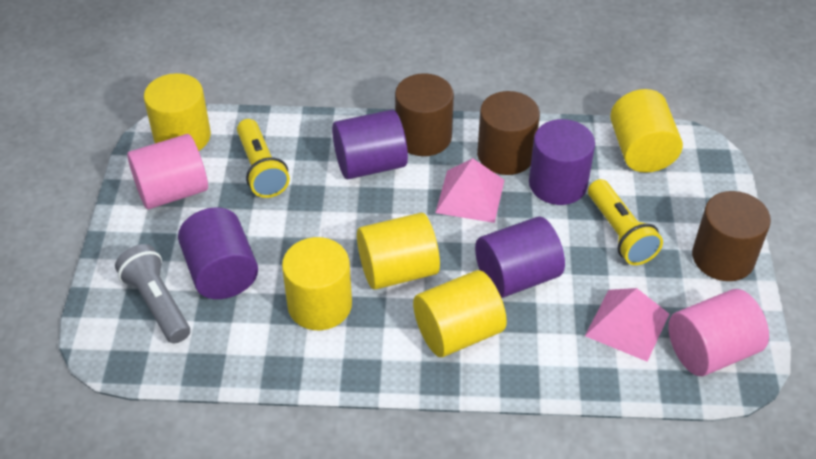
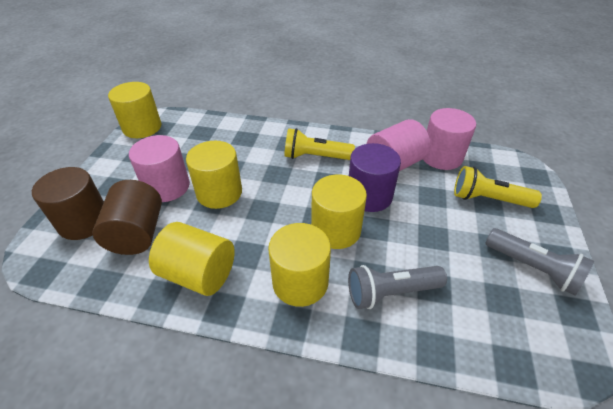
brown cylinder: [395,73,454,156] [477,91,540,175] [692,191,771,281] = 3 -> [32,167,104,240] [92,180,162,255] = 2
grey flashlight: [115,244,190,343] = 1 -> [348,265,447,309] [485,228,594,295] = 2
pink cylinder: [127,134,208,209] [668,289,769,376] = 2 -> [129,135,190,202] [367,119,431,171] [423,108,476,170] = 3
pink pyramid: [435,158,504,223] [585,288,669,362] = 2 -> none = 0
purple cylinder: [178,207,258,299] [332,110,408,179] [475,216,565,298] [529,119,595,205] = 4 -> [349,143,401,212] = 1

